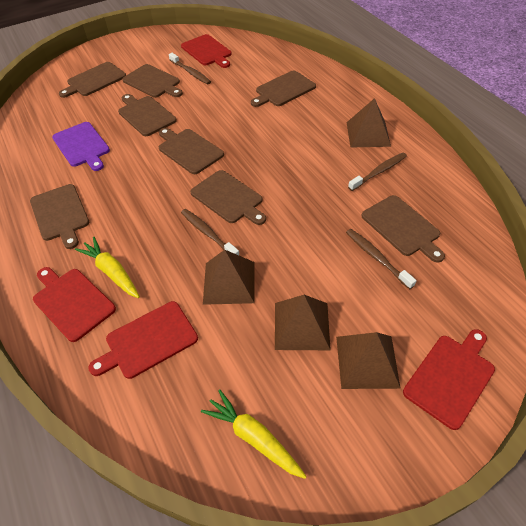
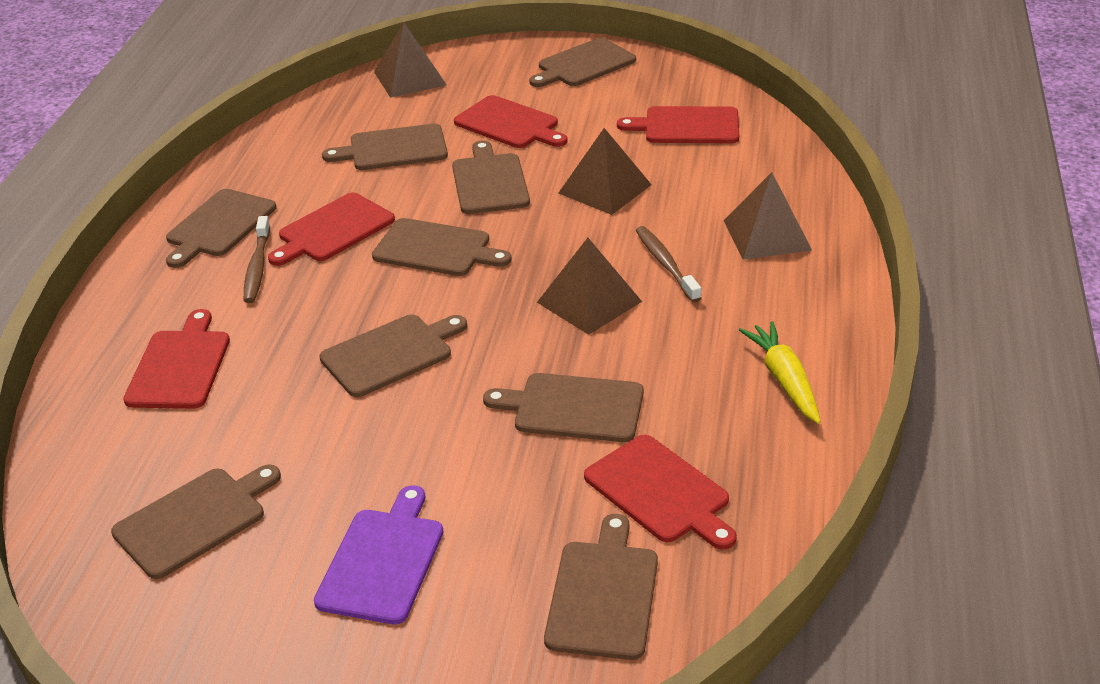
brown cutting board: [30,184,90,249] [59,62,126,98] [118,94,177,136] [122,64,183,98] [159,128,224,174] [190,170,266,225] [251,70,316,107] [361,195,445,263] = 8 -> [111,465,281,579] [166,189,276,268] [319,314,467,397] [322,124,448,170] [372,218,512,276] [452,141,530,214] [483,373,644,442] [529,38,636,87] [544,514,658,660] = 9
brown toothbrush: [169,53,211,85] [181,209,240,256] [346,229,417,289] [348,153,407,191] = 4 -> [244,216,270,303] [636,226,701,302] = 2
red cutting board: [33,267,116,342] [88,301,198,379] [181,34,232,68] [403,329,495,430] = 4 -> [123,309,230,409] [268,193,395,266] [454,95,568,148] [584,435,737,550] [617,106,739,143] = 5
yellow carrot: [75,237,140,298] [201,389,307,479] = 2 -> [739,321,821,424] = 1

